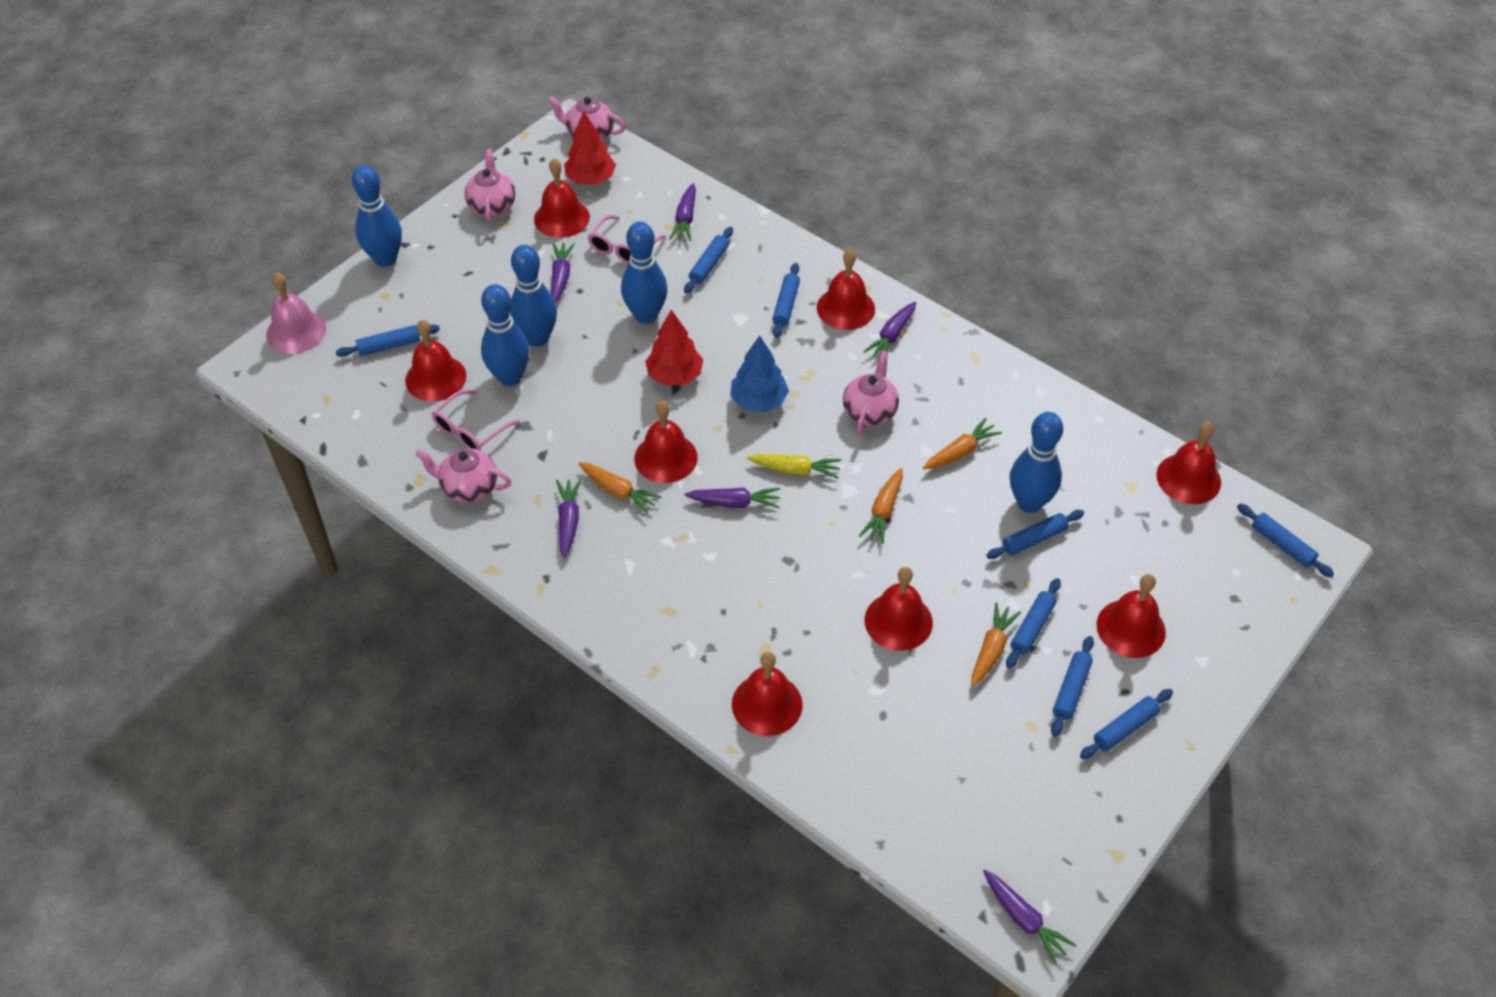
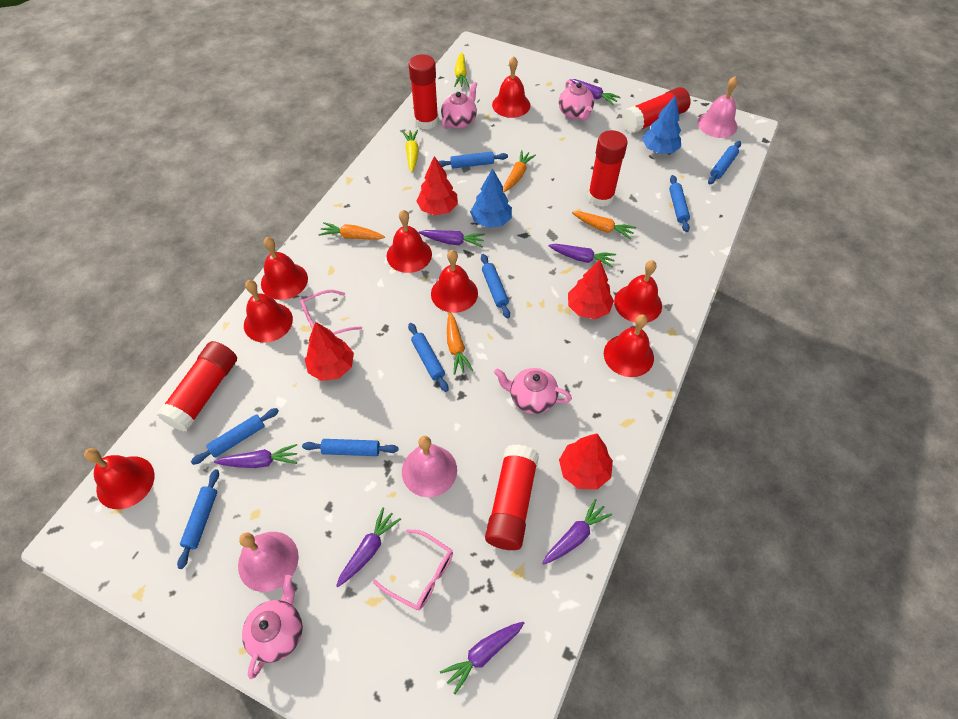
blue bowling pin: [352,165,402,267] [481,284,530,386] [510,245,557,347] [621,222,668,324] [1010,412,1063,513] = 5 -> none = 0
blue tree: [730,335,789,412] = 1 -> [470,168,512,228] [642,95,681,154] = 2
pink bell: [266,272,326,354] = 1 -> [238,532,299,592] [402,436,457,497] [698,76,738,138] = 3
purple carrot: [551,242,575,303] [556,479,581,558] [669,183,696,241] [685,487,780,508] [863,302,916,357] [983,870,1076,965] = 6 -> [214,444,297,468] [336,507,401,587] [419,230,485,248] [440,622,524,694] [542,499,612,565] [548,244,616,268] [569,79,621,105] = 7
red glue stick: none = 0 -> [157,341,237,432] [409,54,439,130] [485,444,539,550] [588,130,628,207] [622,87,691,134] = 5
red tree: [564,112,616,184] [645,310,703,386] = 2 -> [305,322,354,381] [416,156,458,215] [559,434,613,489] [568,260,614,319] = 4
yellow carrot: [747,454,841,479] = 1 -> [402,130,419,172] [454,52,469,87] = 2

